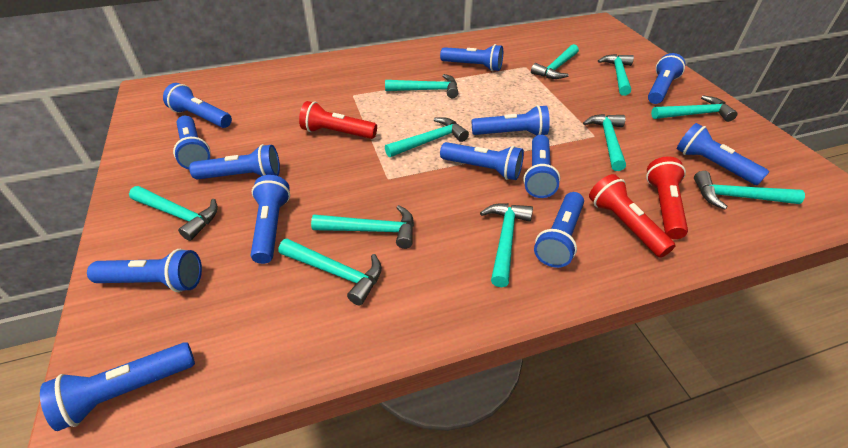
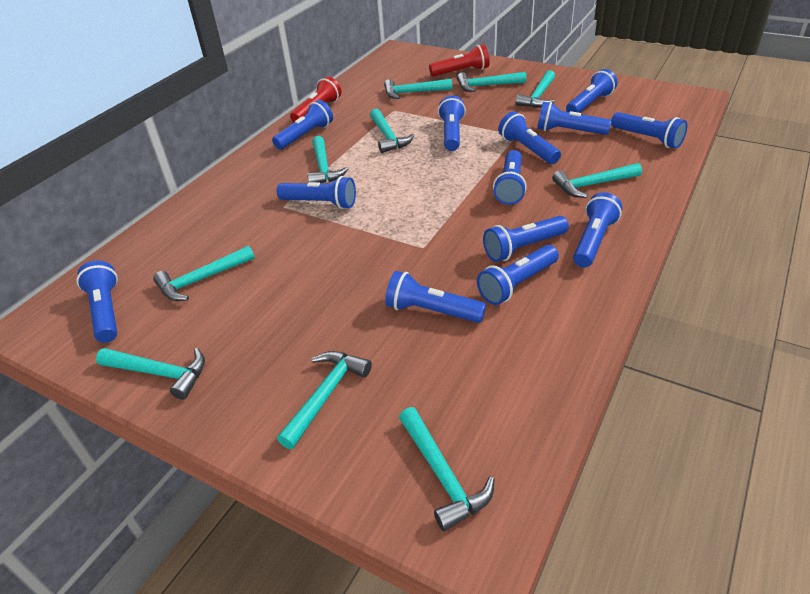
red flashlight: [299,101,377,139] [589,174,675,258] [646,157,688,239] = 3 -> [290,76,341,123] [429,44,490,77] = 2
turquoise hammer: [129,186,218,241] [279,239,382,305] [311,205,414,249] [385,74,458,98] [385,117,469,157] [480,203,533,287] [531,44,579,79] [583,114,626,171] [598,54,634,96] [651,95,738,122] [694,171,805,210] = 11 -> [96,348,205,400] [153,246,255,301] [277,351,372,449] [307,136,348,183] [370,108,415,153] [384,79,452,99] [399,407,495,531] [457,72,526,92] [515,70,555,108] [552,163,642,198] = 10

